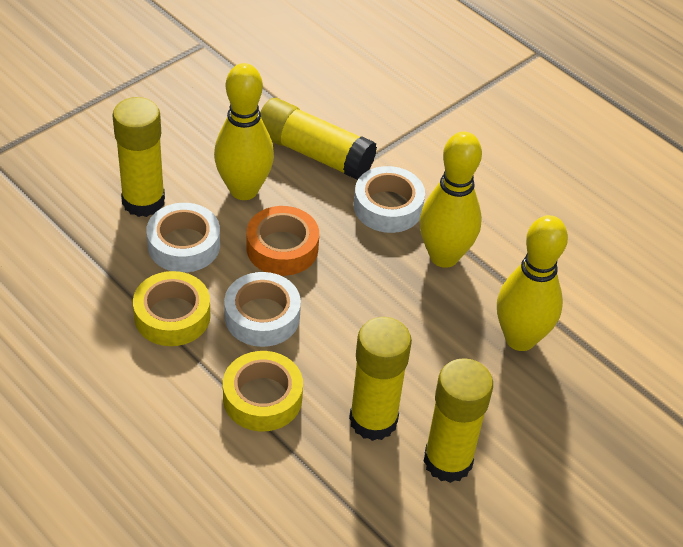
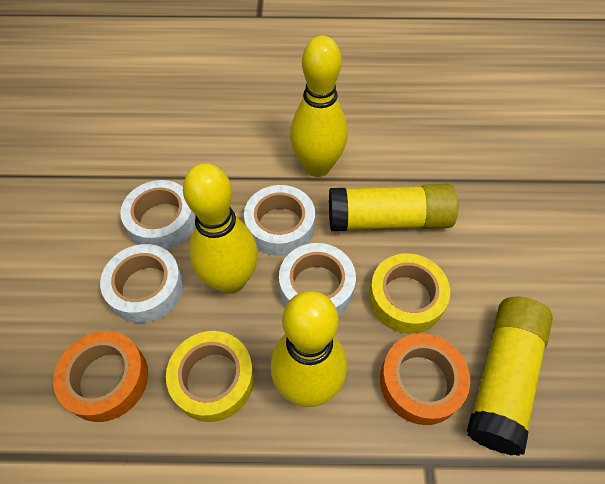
orange tape: [247,206,319,276] = 1 -> [53,331,148,422] [380,333,470,425] = 2
white tape: [146,203,220,273] [224,272,301,347] [354,166,425,233] = 3 -> [100,244,184,323] [120,180,196,250] [244,185,315,256] [279,243,356,316] = 4
yellow glue stick: [112,97,165,217] [260,98,377,180] [349,317,412,441] [423,358,493,483] = 4 -> [329,184,458,231] [467,297,553,456] = 2

